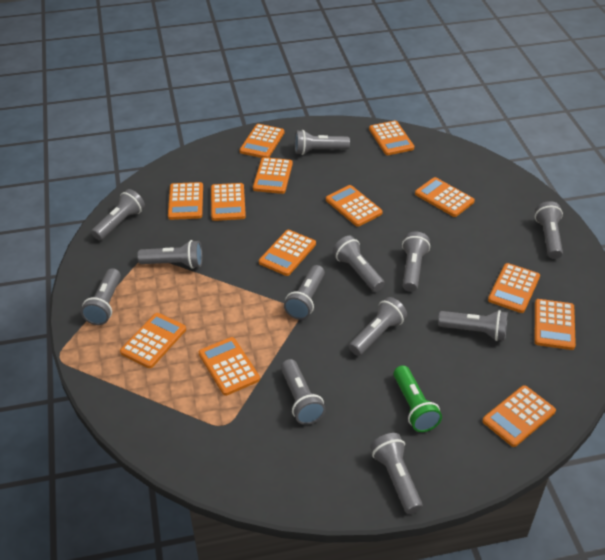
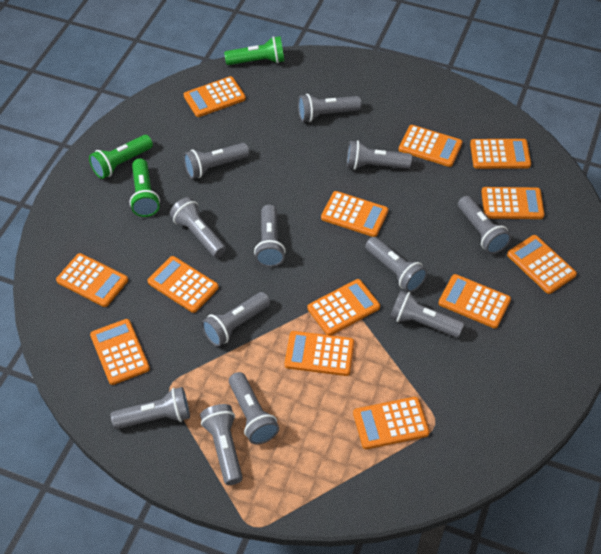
green flashlight: [393,365,442,432] = 1 -> [89,135,153,179] [130,159,160,217] [224,36,285,65] = 3

